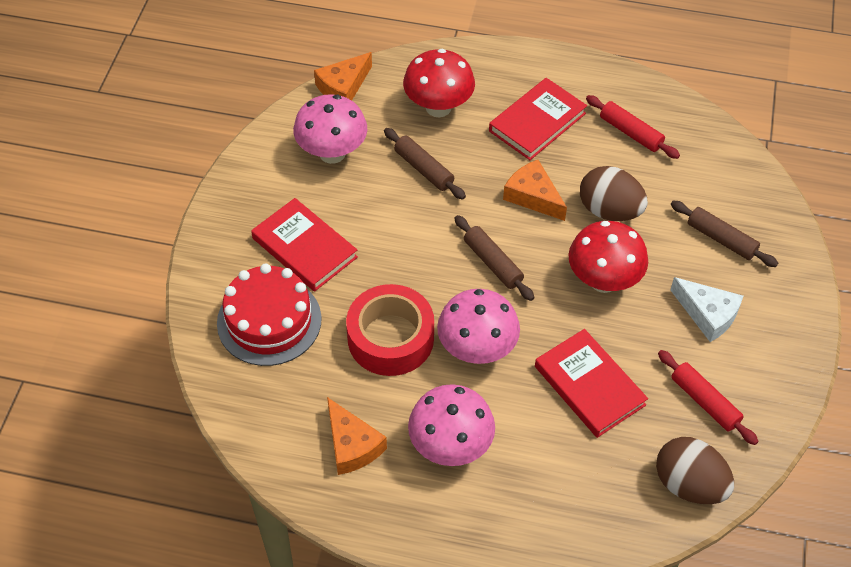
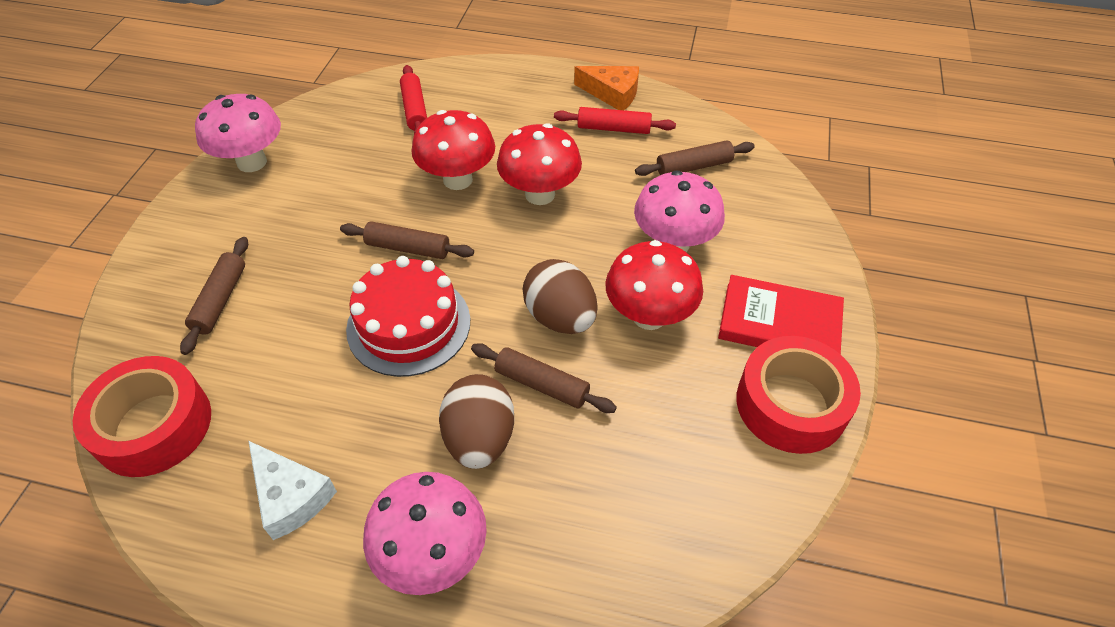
brown rolling pin: [384,128,466,200] [454,215,534,301] [671,201,778,267] = 3 -> [180,237,248,355] [340,221,474,259] [471,343,617,413] [635,140,755,176] = 4
orange cheese: [314,52,372,100] [327,397,387,475] [503,160,567,221] = 3 -> [574,66,639,110] = 1
red book: [251,198,358,292] [489,78,587,160] [535,329,648,438] = 3 -> [718,275,844,355] = 1
red mushroom: [403,49,475,117] [568,221,648,293] = 2 -> [411,110,495,190] [497,123,582,205] [605,240,703,330] = 3
red tape: [346,284,434,376] = 1 -> [73,356,211,477] [737,336,861,454] = 2

